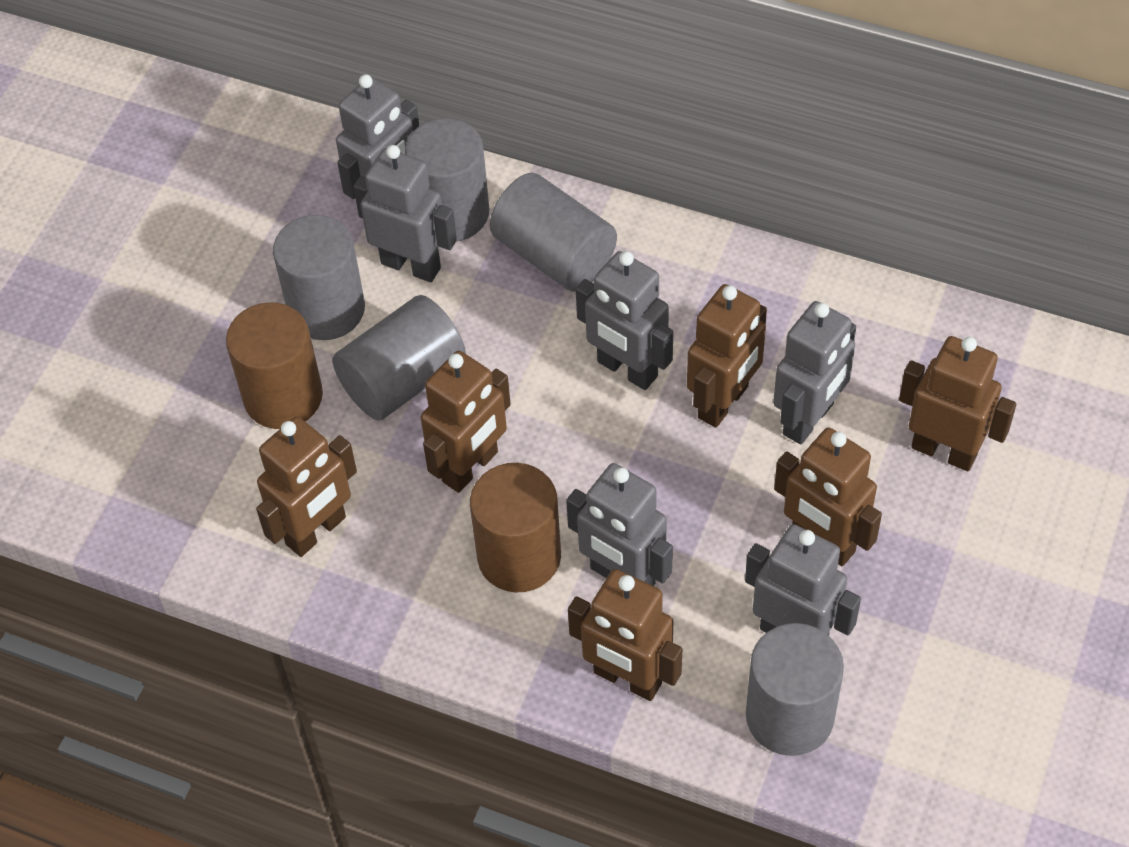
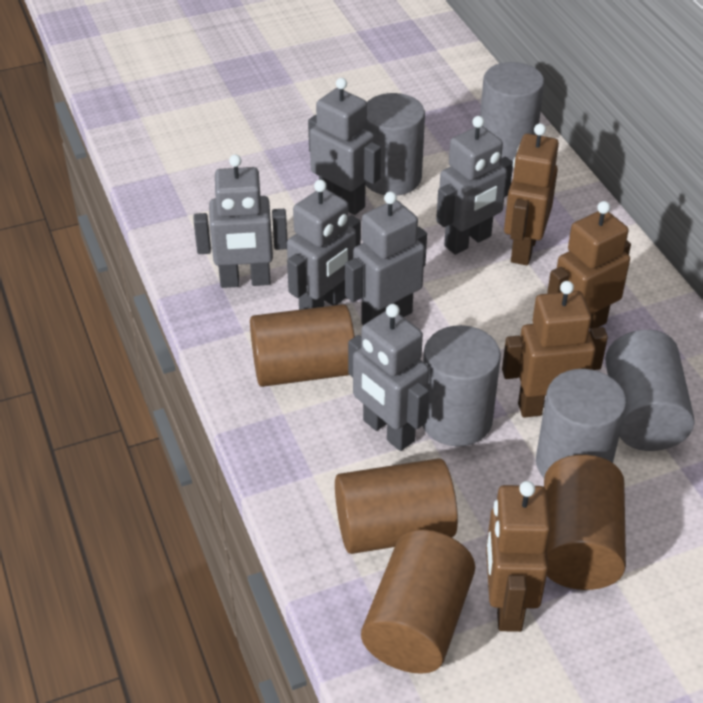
brown cylinder: [226,302,323,429] [470,463,561,592] = 2 -> [250,304,355,387] [335,458,458,554] [361,530,475,674] [544,455,626,590] = 4
brown robot: [256,417,357,557] [421,351,511,493] [568,569,682,701] [687,284,767,428] [774,427,882,566] [899,336,1016,471] = 6 -> [486,481,551,632] [502,281,608,418] [504,123,559,266] [547,201,631,328] = 4

